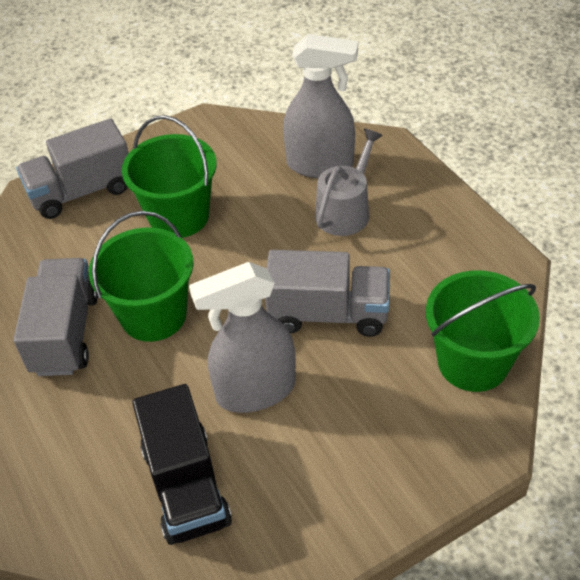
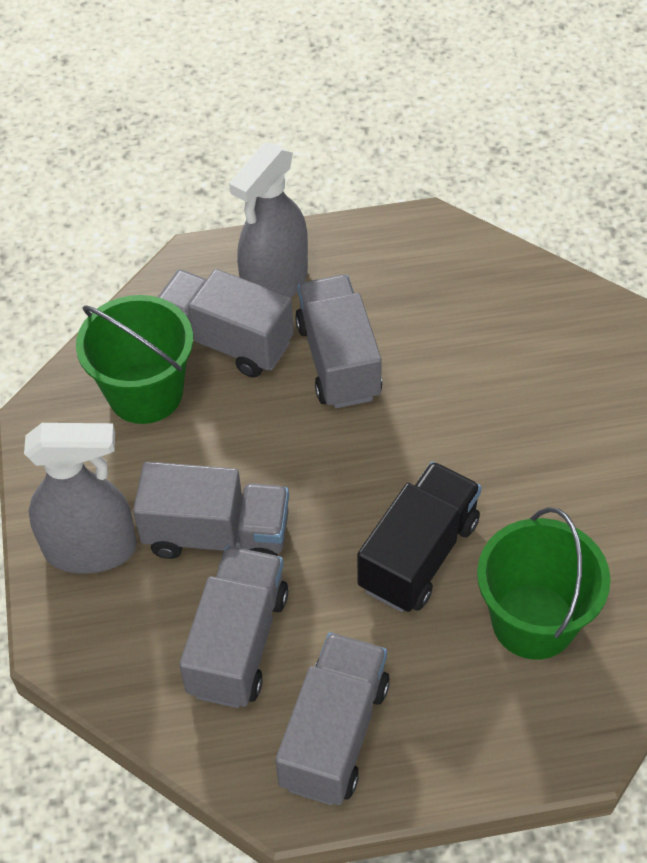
green bucket: [89,211,194,342] [122,115,217,238] [426,270,540,392] = 3 -> [76,295,193,424] [477,507,611,660] = 2
grey truck: [14,258,98,376] [16,119,128,219] [265,250,390,337] = 3 -> [133,462,289,559] [158,269,294,378] [179,546,288,708] [275,632,390,805] [295,275,382,408] = 5
grey watering can: [315,129,383,236] = 1 -> none = 0

